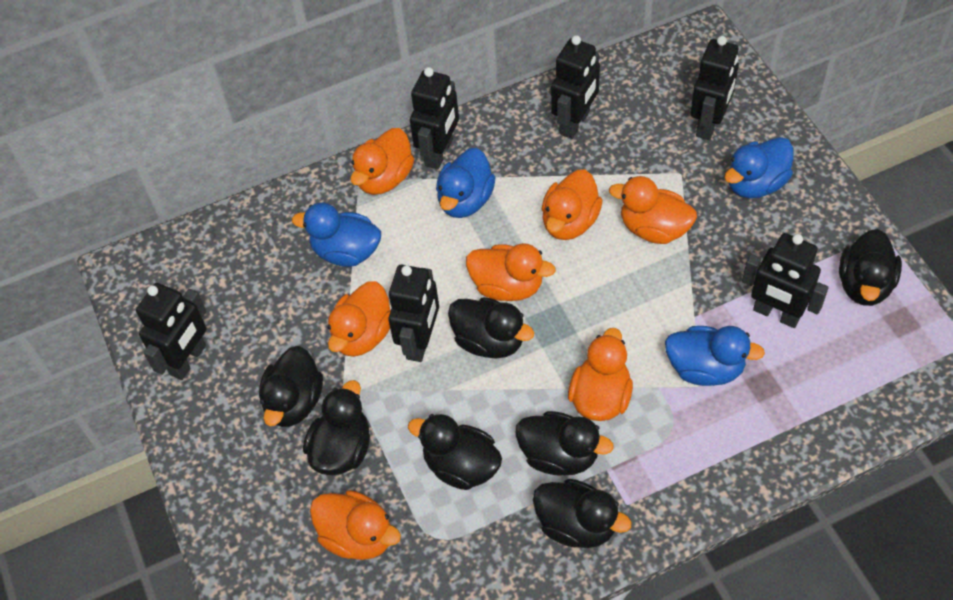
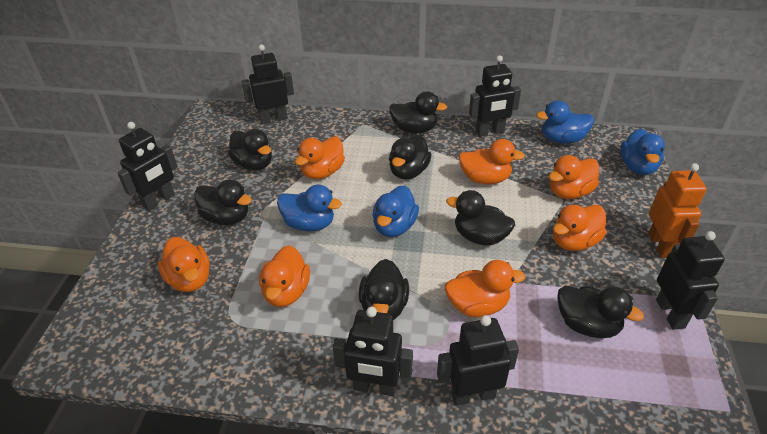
orange robot: none = 0 -> [649,163,707,258] = 1

